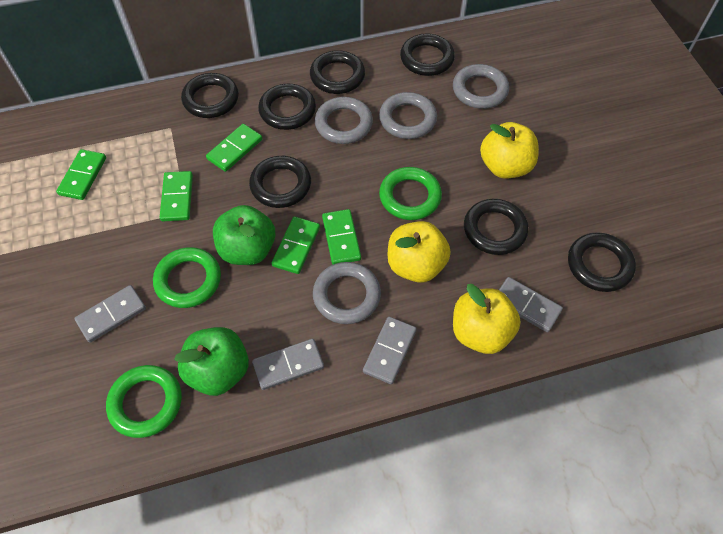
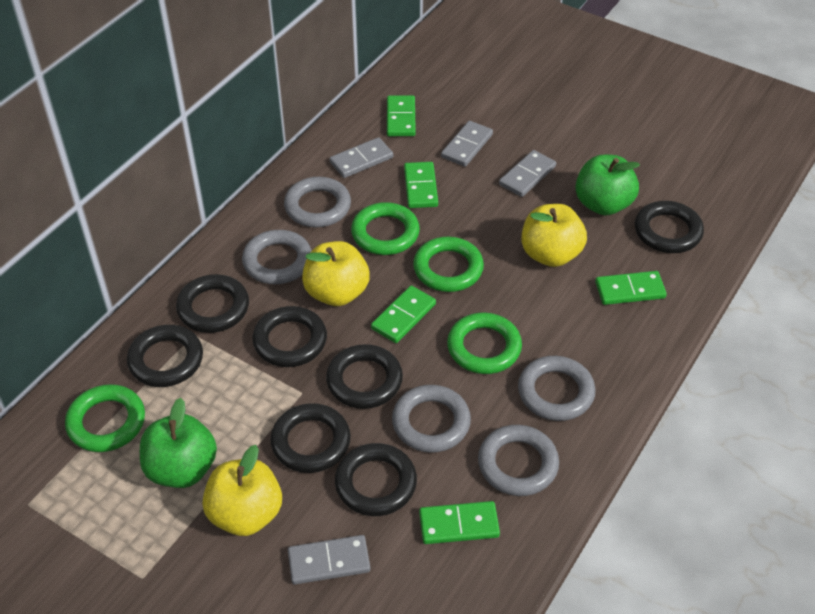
green ring: [106,365,182,438] [153,247,221,308] [379,167,442,220] = 3 -> [65,384,145,452] [351,202,420,255] [413,237,484,292] [447,313,522,374] = 4
grey ring: [313,262,381,324] [315,97,373,144] [379,92,437,139] [453,64,509,109] = 4 -> [242,230,312,284] [284,177,351,227] [392,385,471,453] [478,425,559,496] [518,356,596,421] = 5

